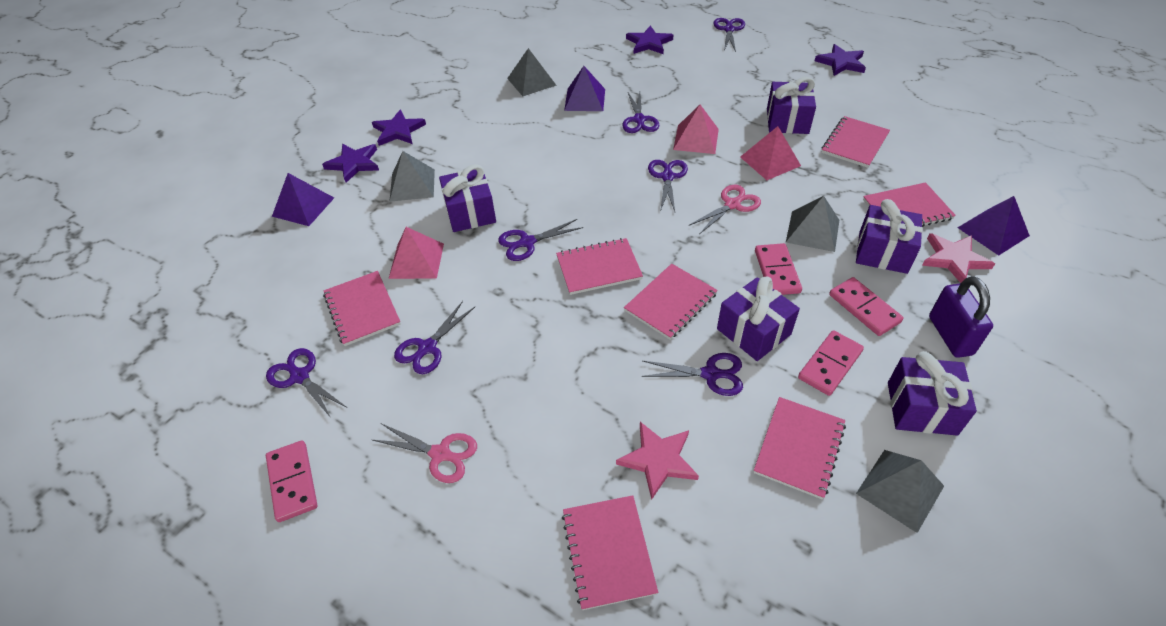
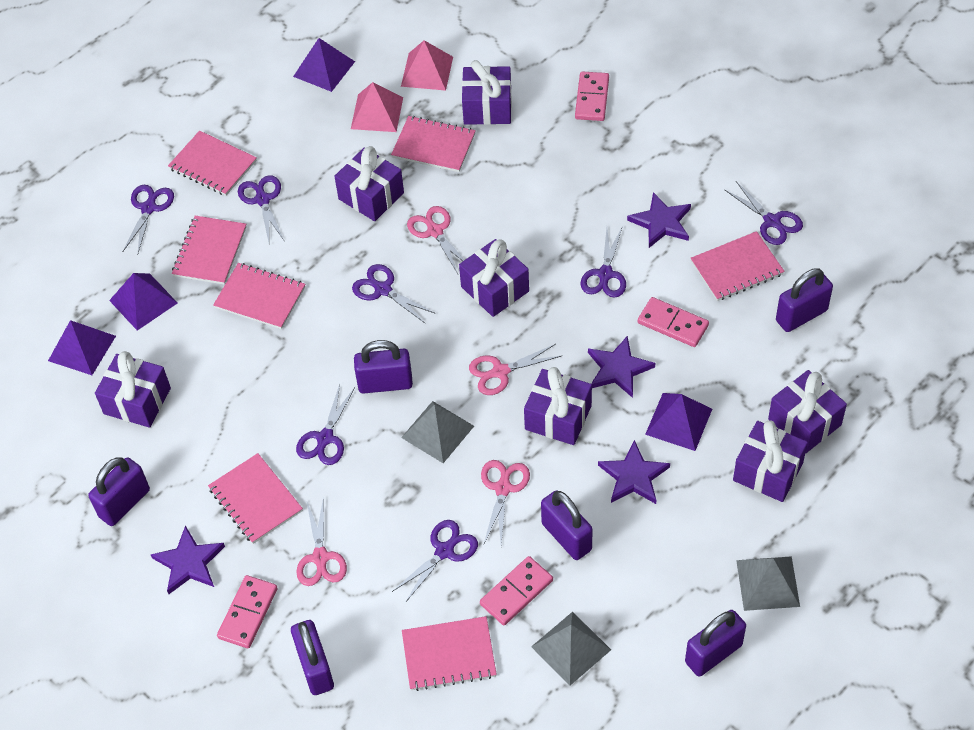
grey pyramid: [389,151,435,202] [507,48,557,96] [786,196,839,252] [856,450,944,533] = 4 -> [401,401,474,463] [531,612,611,686] [736,556,800,611] = 3
pink pyramid: [389,227,444,279] [673,105,719,154] [740,126,801,180] = 3 -> [351,82,403,132] [401,40,453,91] = 2
pink scissors: [373,424,477,483] [688,185,761,234] = 2 -> [296,497,347,586] [407,206,465,274] [469,344,561,395] [481,460,530,544] = 4
pink star: [616,422,699,499] [922,233,995,283] = 2 -> none = 0
purple gift: [439,164,496,232] [717,276,800,361] [767,77,816,134] [856,199,923,274] [888,351,977,435] = 5 -> [95,351,171,428] [334,146,404,221] [459,239,529,317] [462,60,512,125] [524,367,592,445] [733,420,808,502] [768,370,847,453] = 7
purple padlock: [929,276,993,358] = 1 -> [88,457,150,526] [291,620,334,695] [354,340,413,394] [541,490,593,560] [685,610,746,677] [776,268,833,332] = 6
purple pyramid: [272,173,334,226] [564,66,605,111] [958,196,1030,256] = 3 -> [48,320,116,375] [109,273,177,331] [293,38,355,92] [645,393,712,451] = 4

